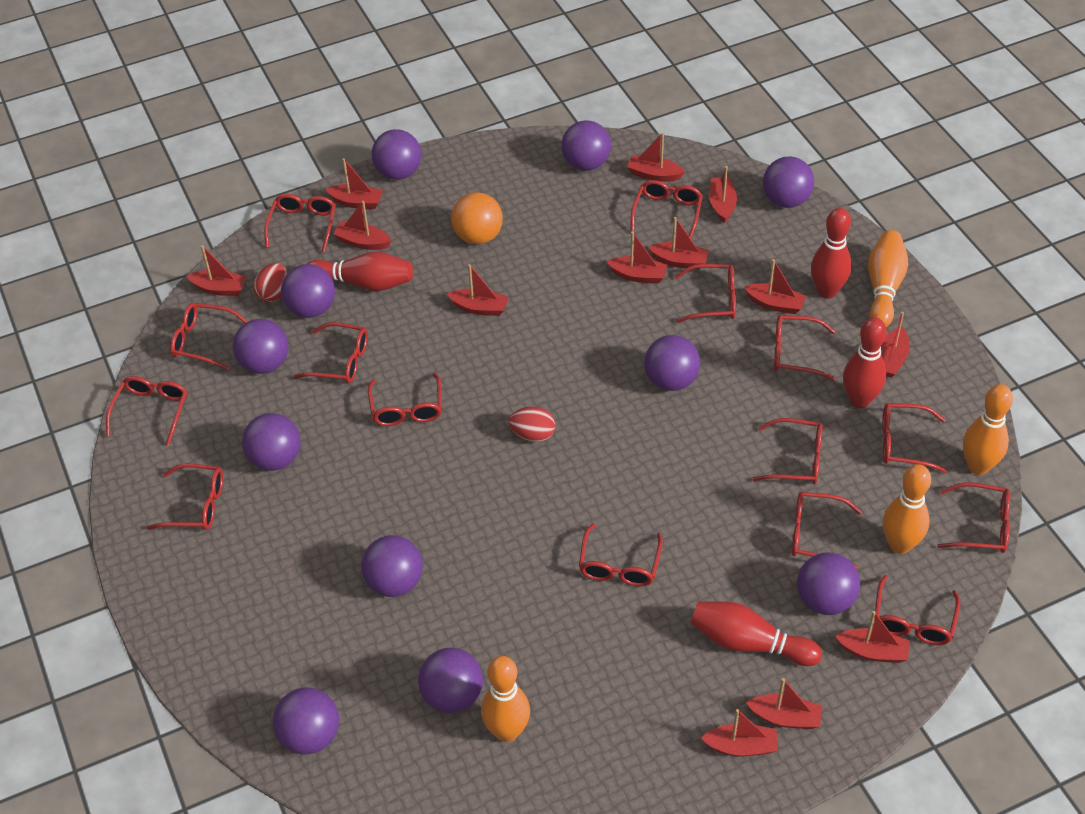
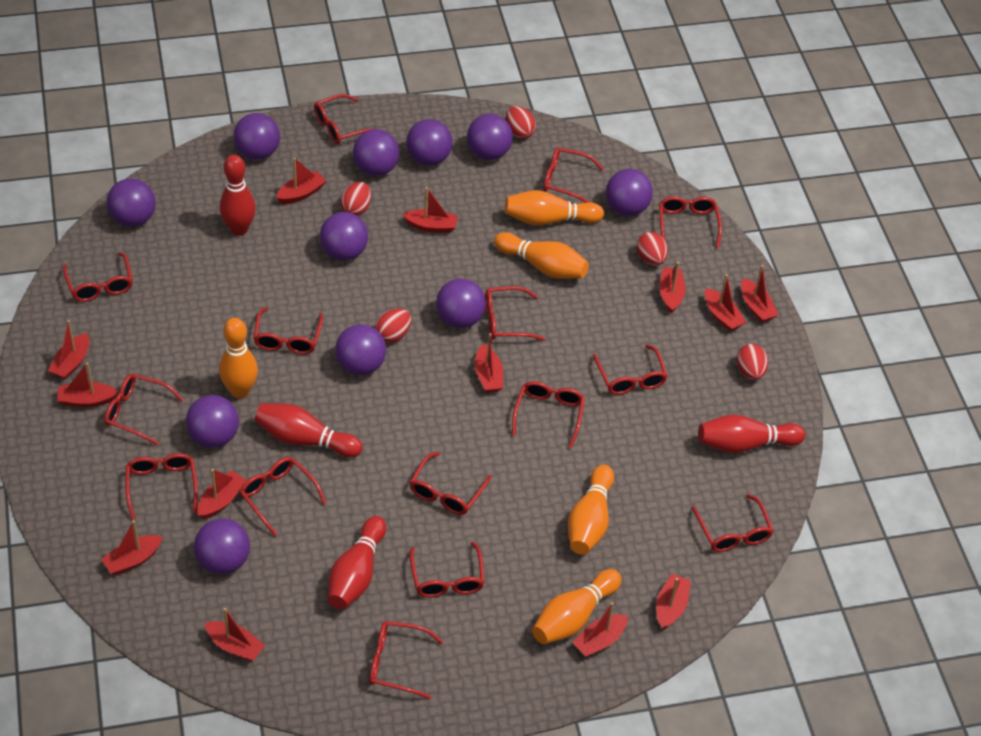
orange ball: [451,192,503,244] = 1 -> none = 0
orange bowling pin: [481,656,530,742] [868,230,908,327] [883,464,931,554] [963,384,1013,475] = 4 -> [219,318,258,399] [494,232,589,279] [505,190,604,225] [532,569,622,644] [568,465,614,555] = 5
red egg: [254,263,287,302] [509,407,555,442] = 2 -> [340,182,371,216] [375,308,411,343] [506,106,536,139] [637,232,668,265] [737,344,768,380] = 5

